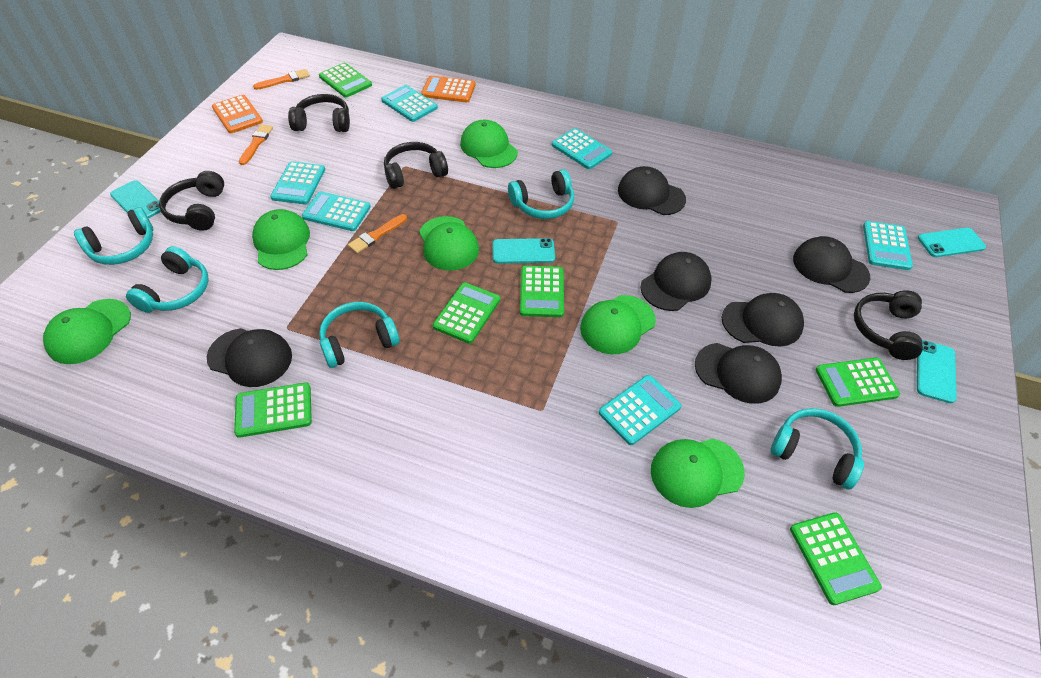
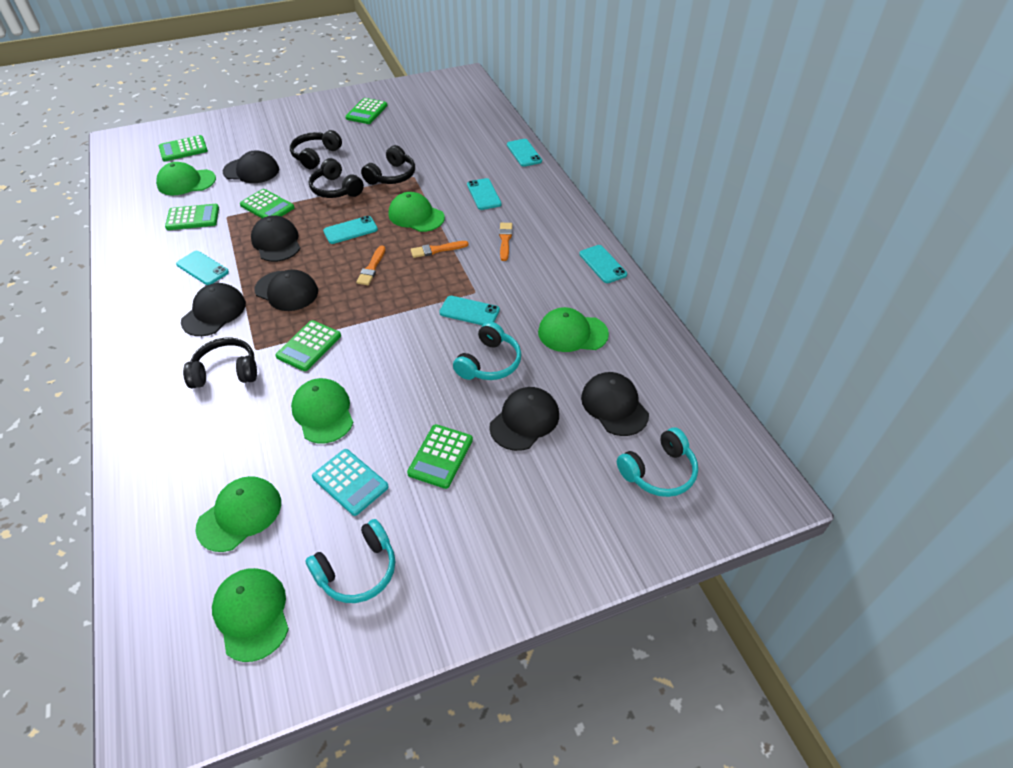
orange calculator: [212,95,263,133] [421,75,475,103] = 2 -> none = 0
turquoise calculator: [270,161,325,205] [302,191,371,231] [381,85,438,122] [552,128,612,169] [599,375,682,445] [863,221,913,270] = 6 -> [312,449,389,516] = 1
turquoise headphones: [74,207,153,265] [126,246,209,313] [319,302,400,368] [508,169,574,219] [771,408,864,490] = 5 -> [305,519,395,603] [453,322,522,380] [617,427,698,497] = 3
turquoise phone: [110,180,161,219] [492,238,555,264] [917,340,957,403] [918,228,986,257] = 4 -> [176,251,229,285] [323,216,378,244] [439,296,500,325] [467,178,502,210] [507,139,542,167] [579,245,627,283] = 6

